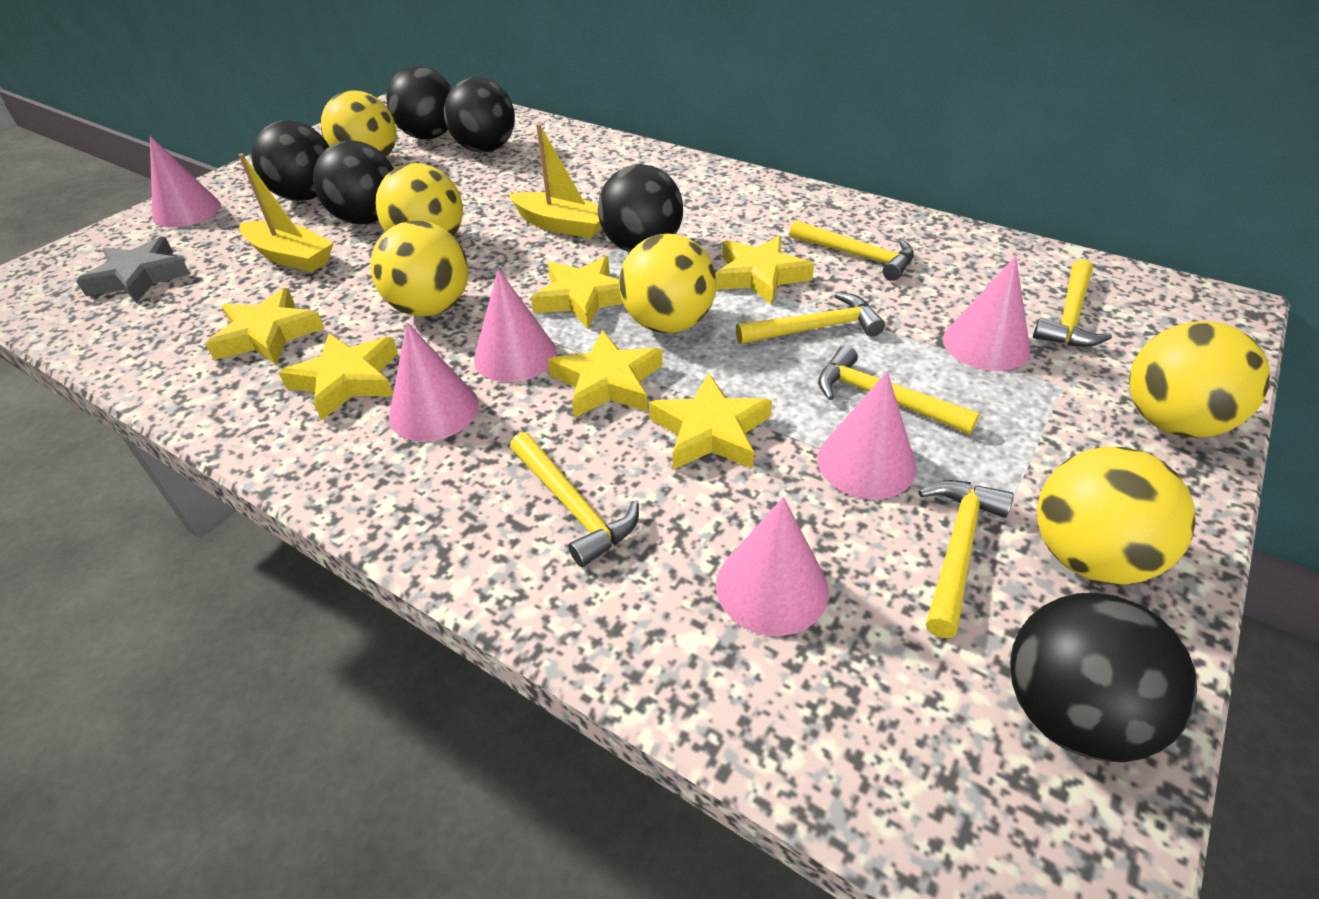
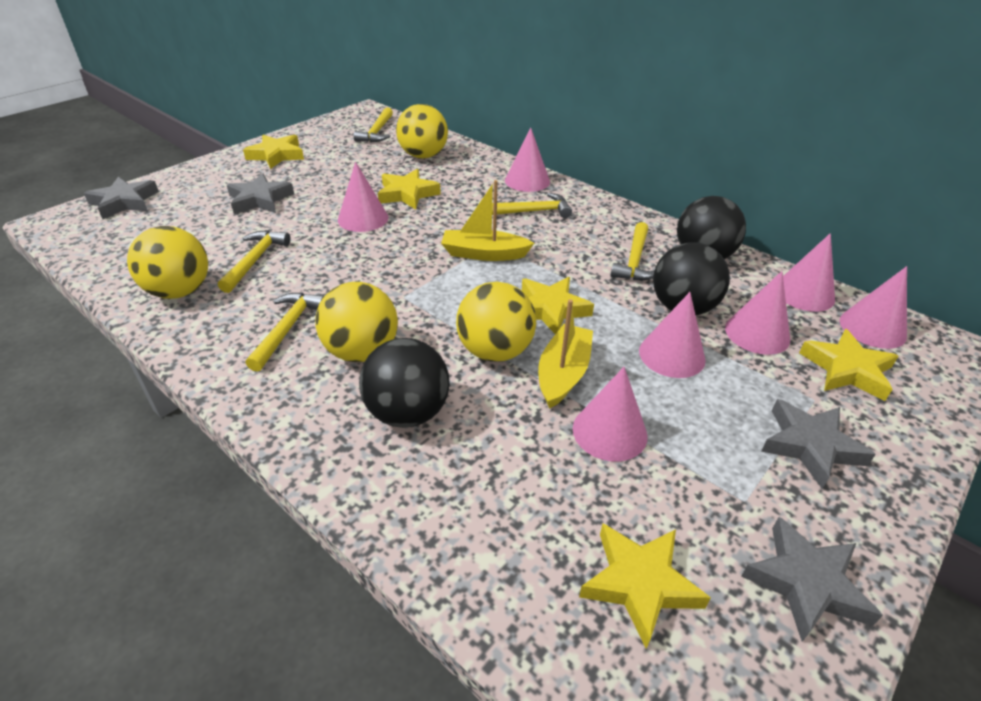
black ball: [251,120,330,201] [313,140,394,225] [387,66,452,139] [444,77,515,153] [598,164,683,252] [1010,593,1197,762] = 6 -> [359,338,450,428] [653,243,730,315] [677,196,746,259] = 3
grey star: [76,236,190,303] = 1 -> [84,177,159,219] [227,173,294,214] [741,517,883,642] [761,399,876,488] = 4
pink cone: [150,136,221,227] [389,322,479,442] [474,269,557,382] [716,497,829,636] [817,371,917,499] [943,256,1030,371] = 6 -> [338,162,388,232] [505,128,550,192] [573,367,647,462] [639,292,706,378] [725,271,790,355] [783,233,835,312] [840,266,907,349] = 7
yellow ball: [321,90,397,158] [370,220,468,317] [375,163,463,237] [619,234,716,333] [1037,447,1196,584] [1129,321,1270,438] = 6 -> [127,226,208,299] [316,282,398,362] [396,104,448,158] [456,282,536,362] = 4
yellow hammer: [510,432,639,567] [736,292,885,344] [789,220,914,281] [818,346,980,435] [918,480,1014,638] [1033,259,1112,347] = 6 -> [218,230,290,293] [246,293,324,372] [354,107,393,143] [492,193,572,218] [611,222,654,280] = 5
yellow star: [206,288,325,365] [278,334,398,420] [531,256,623,329] [548,330,662,418] [649,373,772,469] [716,236,814,305] = 6 -> [243,134,304,169] [378,169,441,210] [522,277,594,334] [579,523,711,649] [799,329,898,401] = 5

